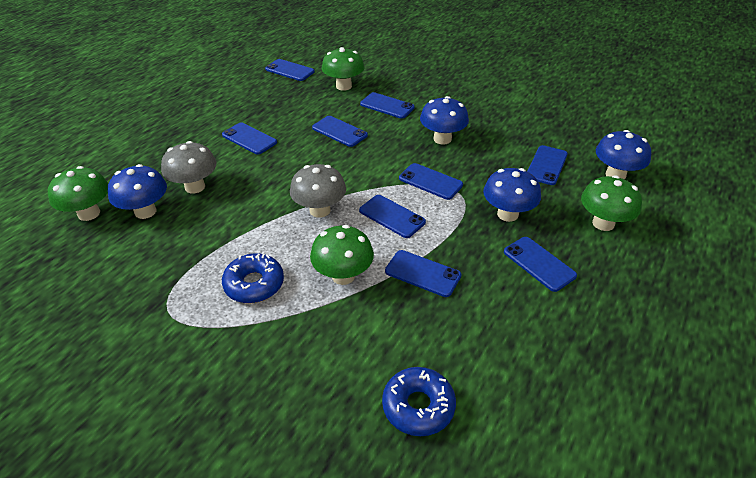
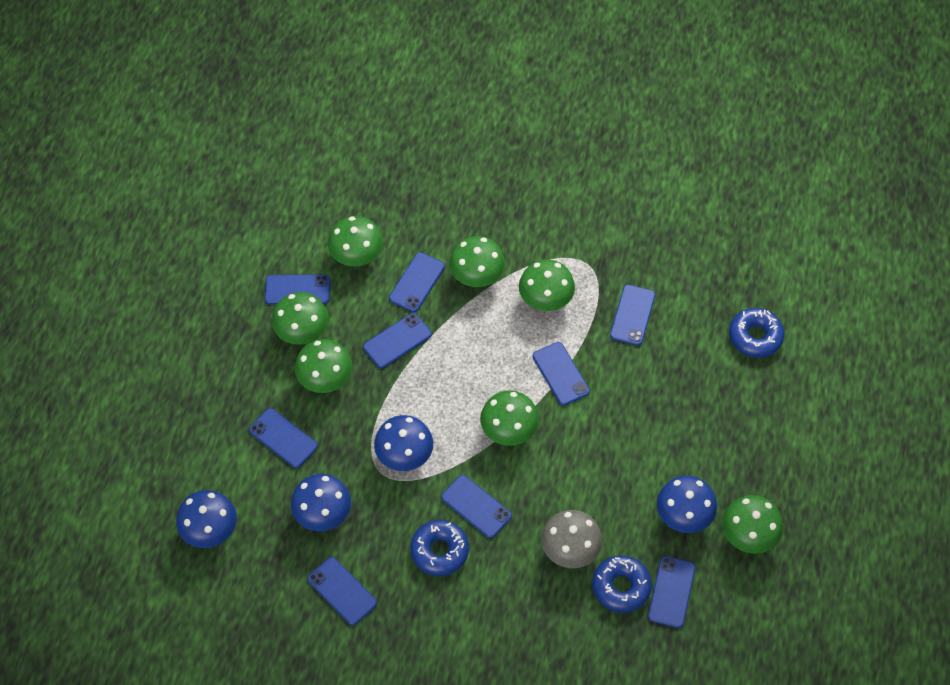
blue donut: [222,253,284,303] [382,367,456,436] = 2 -> [410,520,469,576] [592,555,652,613] [729,308,785,358] = 3
green mushroom: [48,166,108,221] [310,225,374,285] [322,47,364,91] [581,175,642,231] = 4 -> [272,292,329,345] [295,339,353,393] [328,216,383,266] [449,236,505,287] [480,390,539,446] [519,259,575,311] [722,495,783,554] = 7
grey mushroom: [161,141,217,194] [290,164,346,218] = 2 -> [541,510,602,568] = 1

